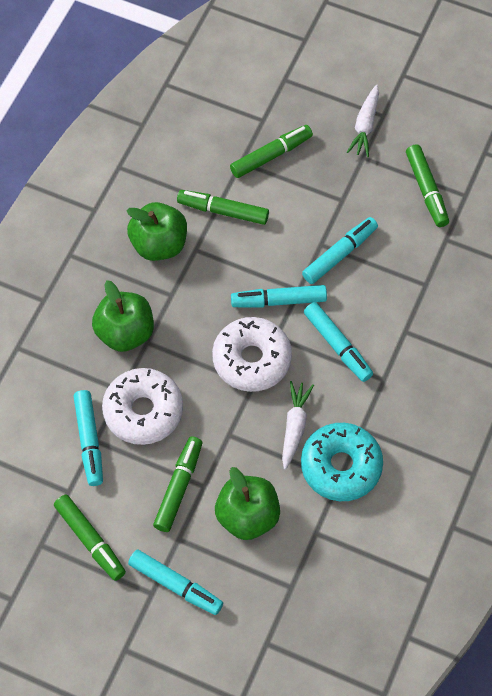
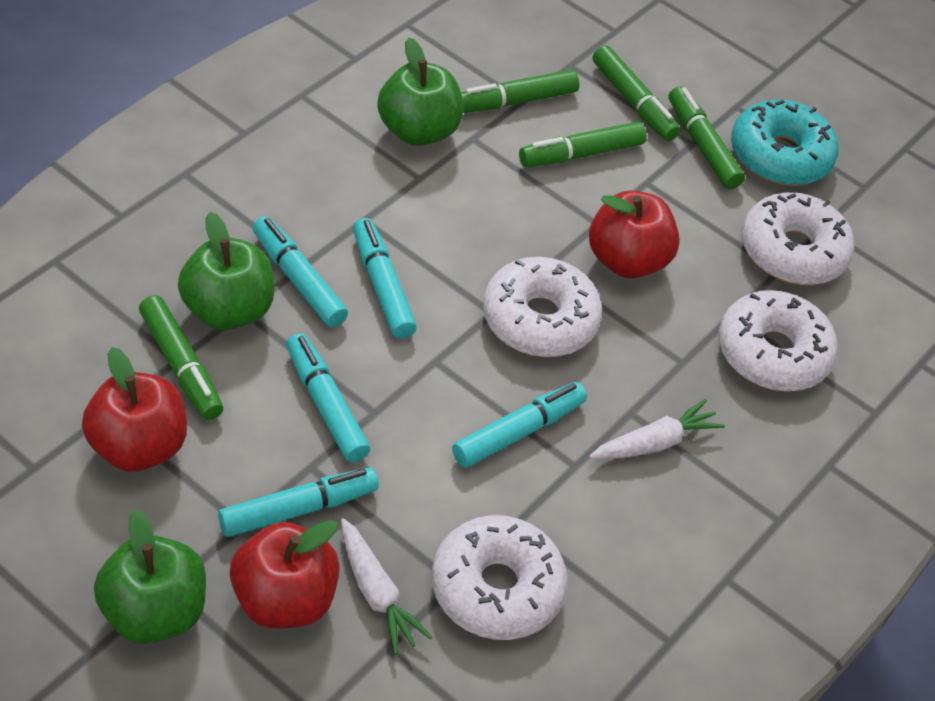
red apple: none = 0 -> [82,347,187,472] [230,520,340,629] [589,191,680,278] = 3
white donut: [102,368,183,445] [212,317,292,392] = 2 -> [432,515,568,640] [483,257,602,357] [718,290,838,392] [741,193,854,285] = 4

